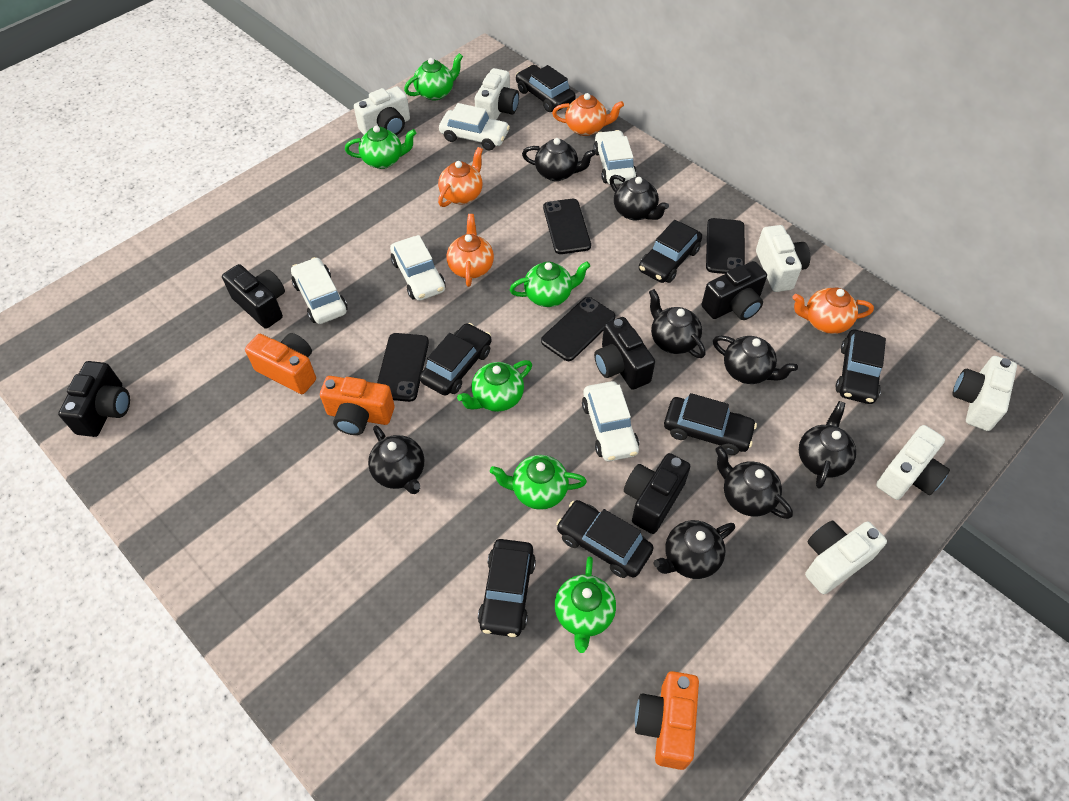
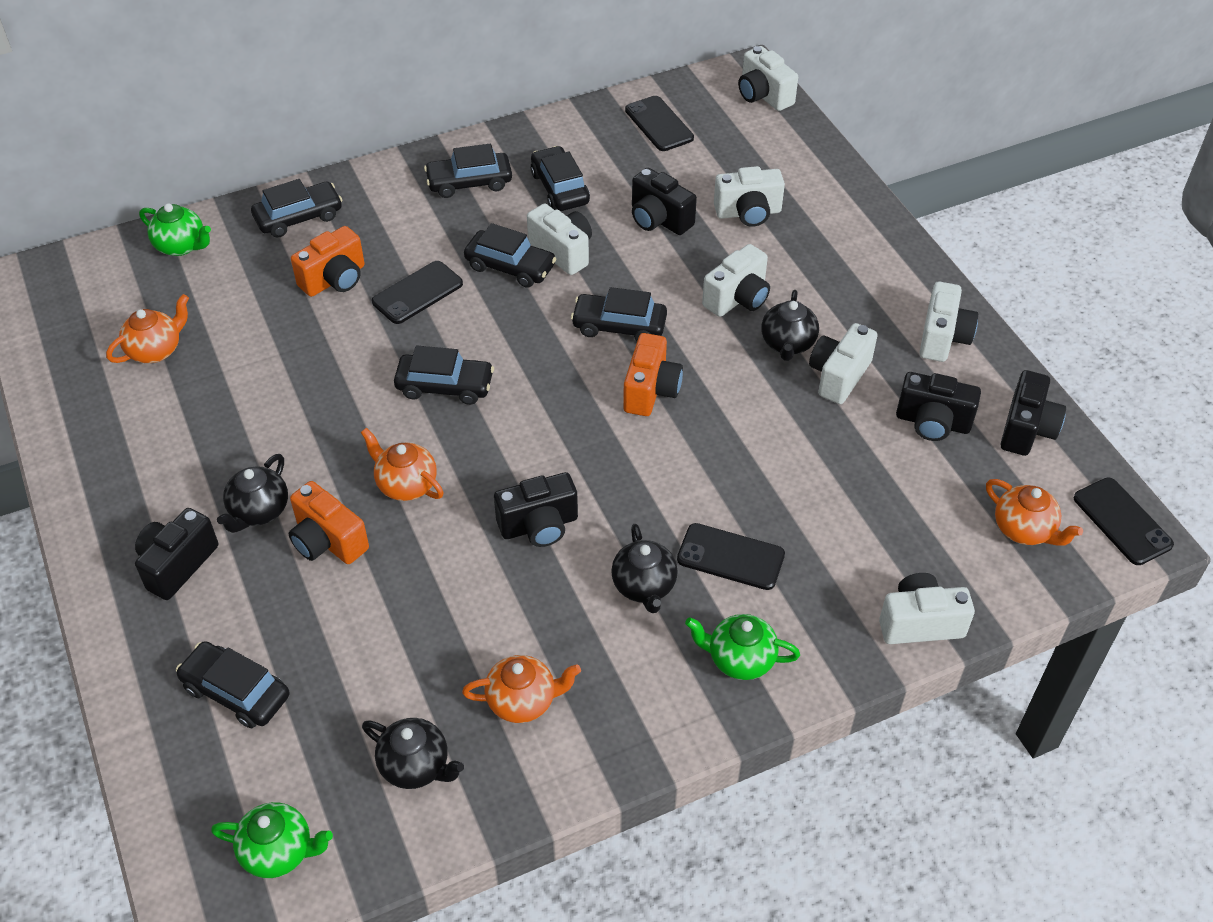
black teapot: [368,425,424,494] [522,138,595,181] [610,175,669,220] [649,289,705,358] [653,520,735,579] [713,336,798,384] [715,446,793,519] [799,401,856,489] = 8 -> [217,454,288,533] [362,718,464,789] [611,524,678,613] [761,290,819,361] = 4
green teapot: [345,125,416,169] [404,53,463,100] [457,360,532,412] [490,455,587,510] [510,261,590,307] [555,556,616,653] = 6 -> [139,203,211,256] [211,802,333,878] [685,614,800,680] = 3
white camera: [354,86,410,135] [475,68,519,120] [756,225,810,292] [805,521,887,594] [876,425,950,500] [953,356,1017,431] = 6 -> [527,204,592,275] [702,244,770,317] [714,166,785,227] [738,46,798,111] [809,323,878,404] [879,573,975,644] [919,281,978,362] = 7
white car: [291,257,348,324] [390,235,446,301] [439,103,510,150] [582,381,639,461] [593,130,637,184] = 5 -> none = 0

